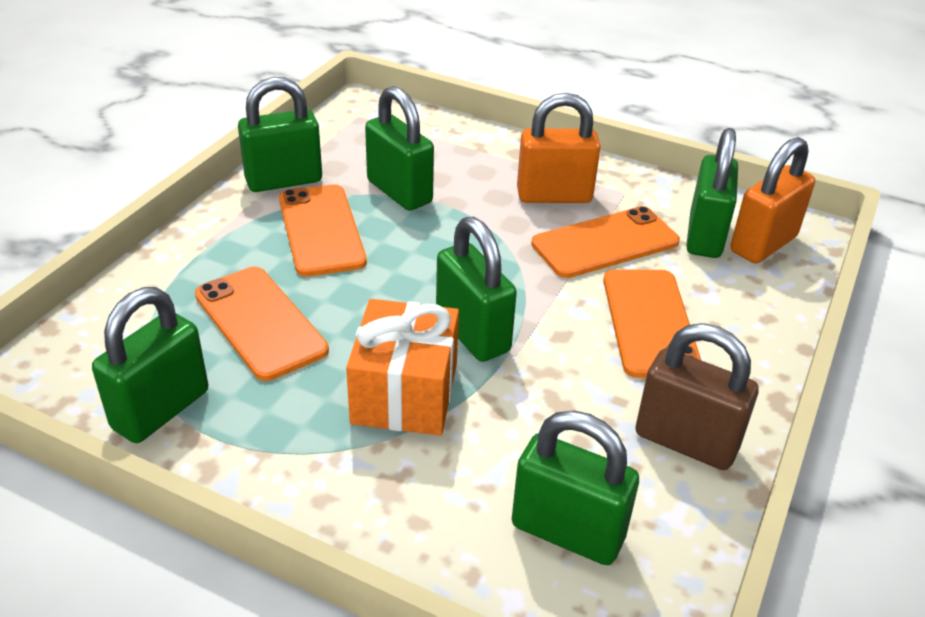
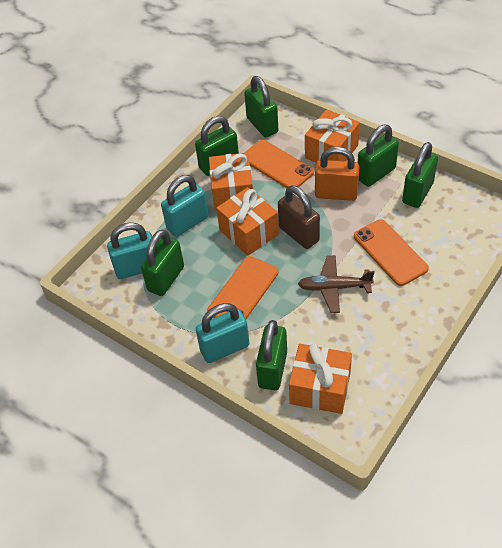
brown plane: none = 0 -> [298,255,375,313] = 1
orange gift: [346,299,459,435] = 1 -> [209,153,253,211] [216,187,279,256] [289,344,352,414] [305,109,360,163] = 4
orange padlock: [517,93,601,203] [730,137,815,264] = 2 -> [315,147,359,201] = 1
orange phone: [195,266,329,381] [279,184,367,277] [531,206,680,278] [603,269,701,378] = 4 -> [207,256,279,319] [244,140,314,188] [354,219,429,286] = 3
turquoise padlock: none = 0 -> [107,222,152,279] [161,175,208,237] [196,303,249,363] = 3

